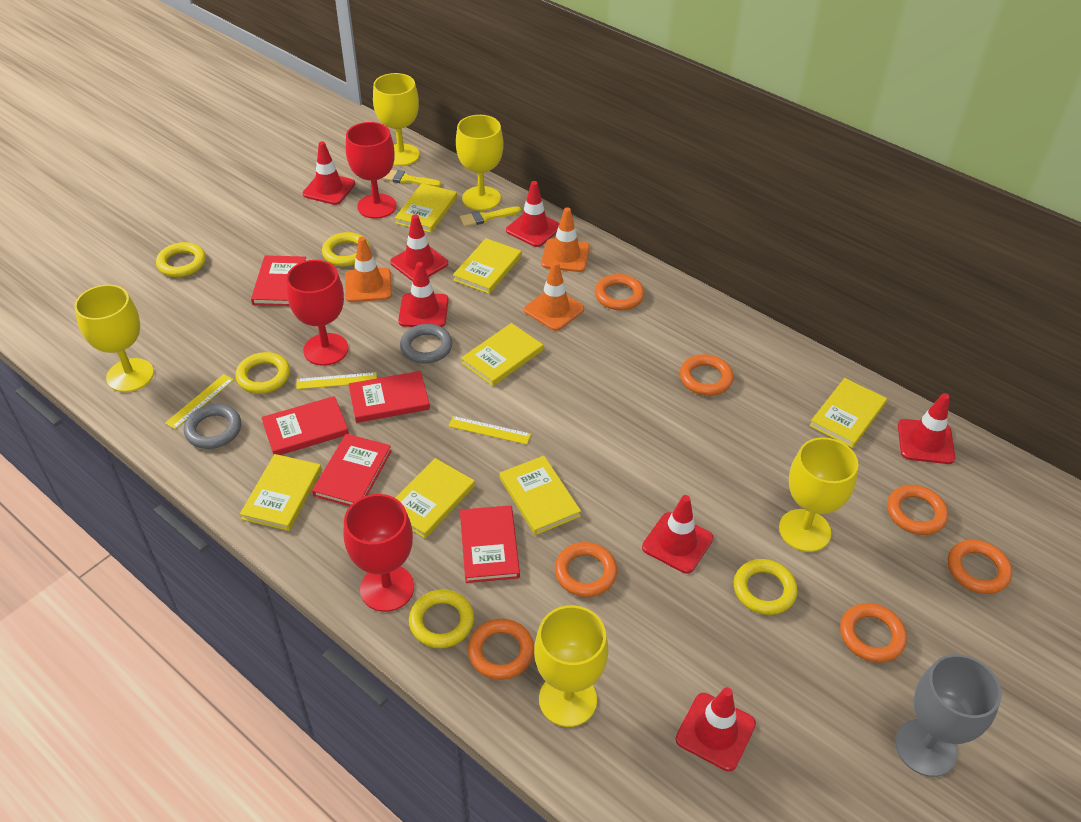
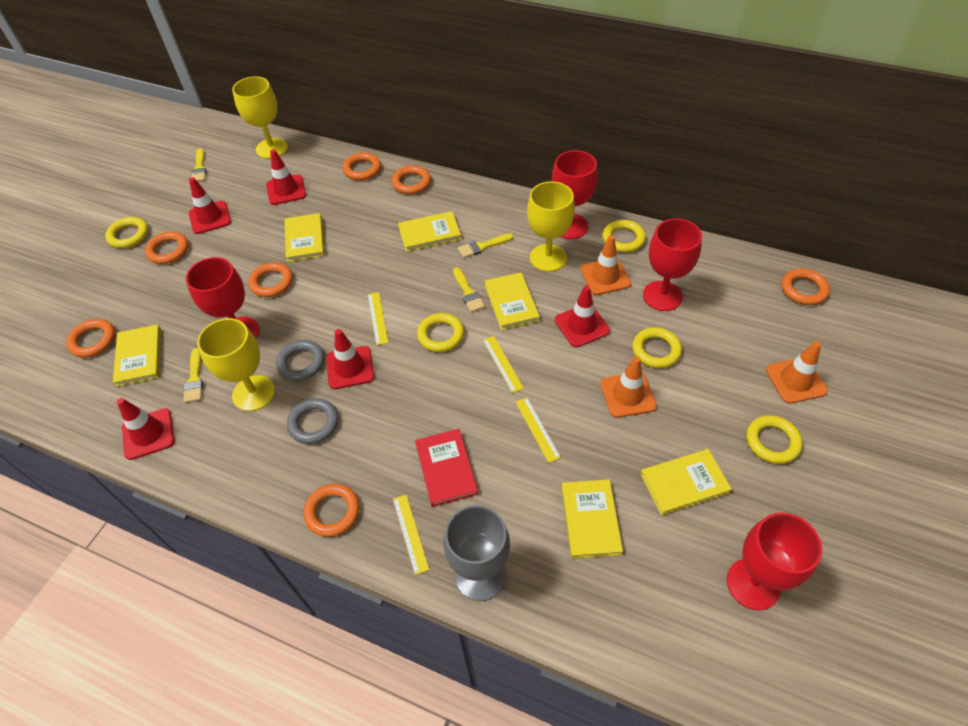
red book: [251,255,306,306] [261,396,349,455] [312,434,392,506] [349,371,430,423] [460,505,520,583] = 5 -> [415,429,478,507] = 1
red goblet: [286,260,348,366] [343,494,414,612] [346,122,397,219] = 3 -> [186,257,260,339] [552,150,598,239] [643,218,702,311] [727,512,822,610] = 4
red traffic cone: [303,141,355,205] [390,214,448,281] [398,262,449,327] [506,181,560,247] [642,495,713,574] [676,687,756,771] [898,393,956,464] = 7 -> [117,398,175,460] [189,177,231,234] [266,149,306,205] [326,329,374,389] [555,285,610,347] = 5
yellow book: [240,454,322,531] [395,183,457,233] [395,458,475,538] [453,238,522,294] [461,323,543,386] [499,456,581,535] [809,378,887,448] = 7 -> [113,324,161,387] [285,213,324,262] [398,211,461,252] [485,272,540,330] [562,479,623,559] [640,449,732,515] = 6
yellow brush: [381,170,441,187] [460,206,521,227] = 2 -> [183,348,203,403] [191,148,206,182] [453,267,485,312] [458,233,514,258] = 4
yellow goblet: [74,284,154,392] [373,73,420,166] [456,115,504,211] [534,605,608,727] [779,437,858,552] = 5 -> [197,318,275,411] [232,76,288,159] [527,181,575,272] = 3
yellow ruler: [165,374,234,429] [296,372,377,389] [448,416,531,445] = 3 -> [368,292,388,345] [393,495,429,575] [483,336,524,393] [515,397,561,463] = 4

